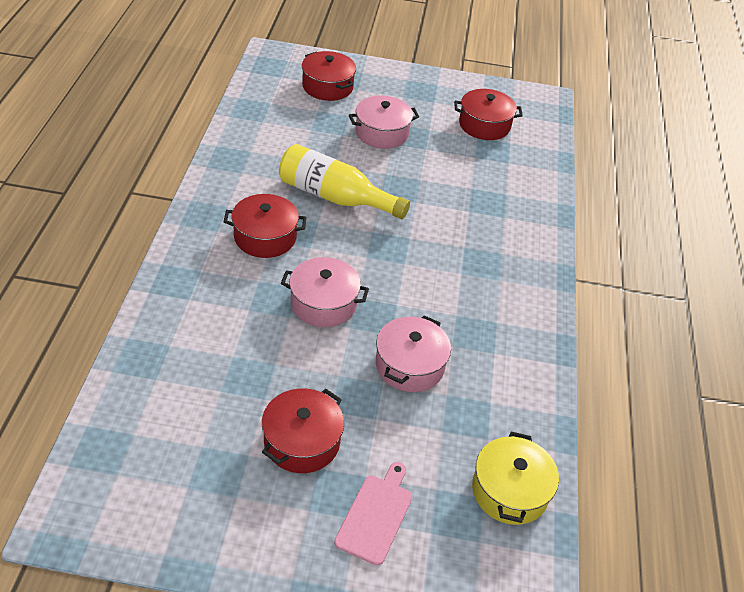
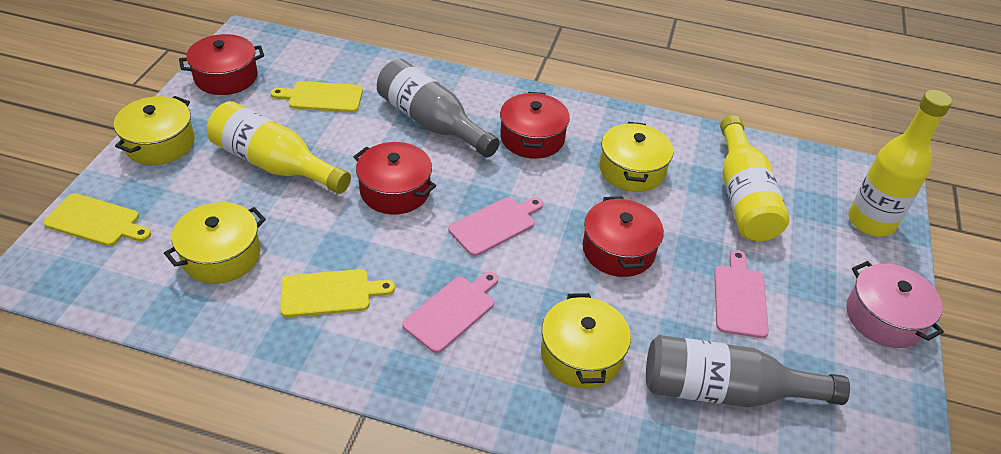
grey bottle: none = 0 -> [377,59,500,158] [646,335,850,407] = 2
pink cutting board: [334,462,412,565] = 1 -> [402,272,498,353] [449,197,543,256] [714,250,769,338] = 3
pink pot: [281,257,369,327] [349,95,419,149] [376,315,451,392] = 3 -> [846,261,944,348] = 1
yellow bottle: [279,144,410,219] = 1 -> [207,101,351,194] [720,115,789,241] [848,90,952,237] = 3
yellow cutting board: none = 0 -> [43,193,151,246] [271,81,363,112] [280,269,395,317] = 3
yellow pot: [472,432,559,525] = 1 -> [114,96,195,165] [164,202,266,284] [541,293,631,389] [599,122,673,192] = 4

